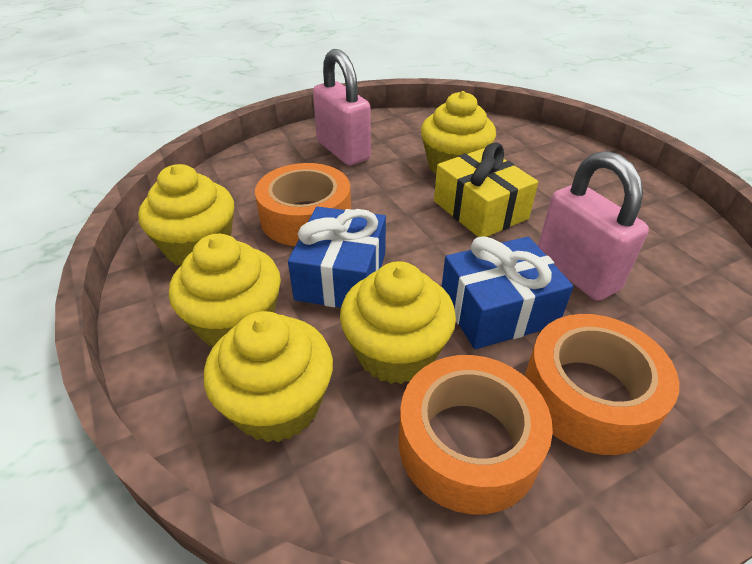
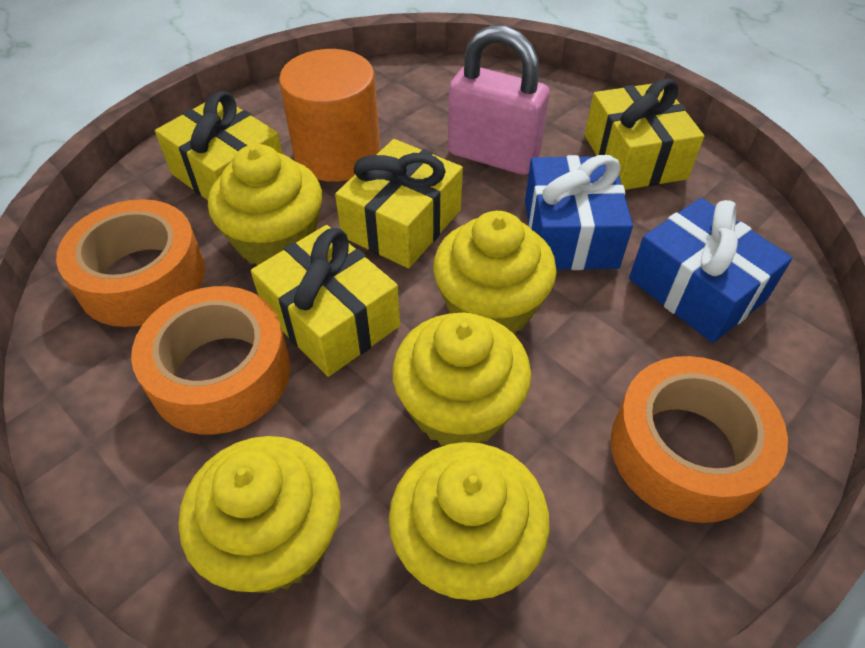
orange cylinder: none = 0 -> [279,49,380,182] = 1
pink padlock: [313,49,371,165] [538,151,649,301] = 2 -> [448,25,550,175] = 1
yellow gift: [434,142,538,237] = 1 -> [155,91,283,200] [251,225,400,377] [335,139,463,268] [585,78,704,190] = 4

